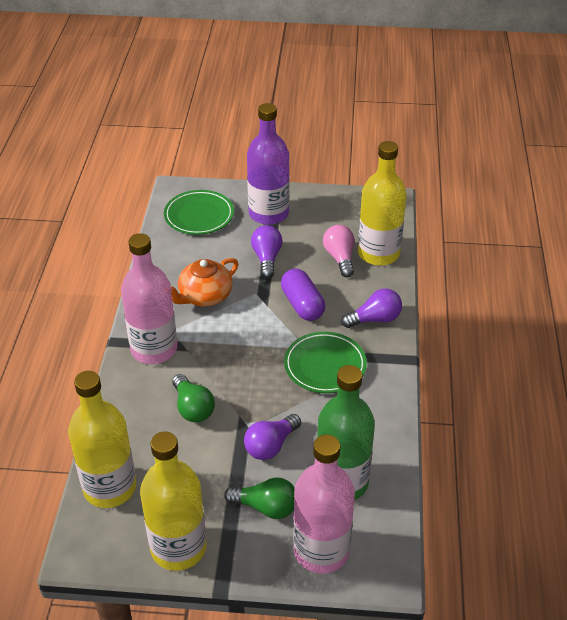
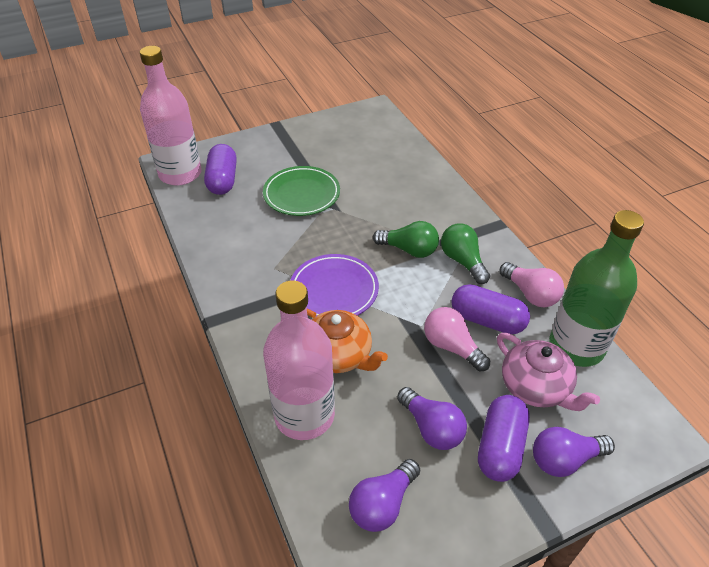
green plate: [164,190,234,235] [284,332,367,393] = 2 -> [263,166,340,216] = 1
pink light bulb: [323,225,354,277] = 1 -> [424,307,490,372] [500,262,564,307] = 2
pink teapot: none = 0 -> [497,333,600,411] = 1
purple bottle: [247,103,289,225] = 1 -> none = 0
purple capsule: [281,268,325,321] = 1 -> [204,144,237,195] [451,284,530,334] [478,395,530,482] = 3
purple plate: none = 0 -> [290,254,379,316] = 1
yellow bottle: [68,371,136,508] [140,431,207,571] [358,141,407,266] = 3 -> none = 0

